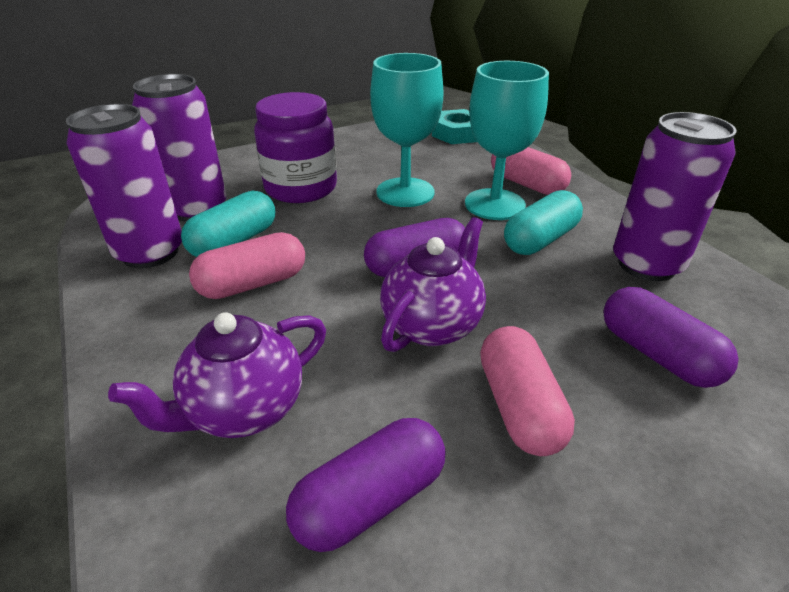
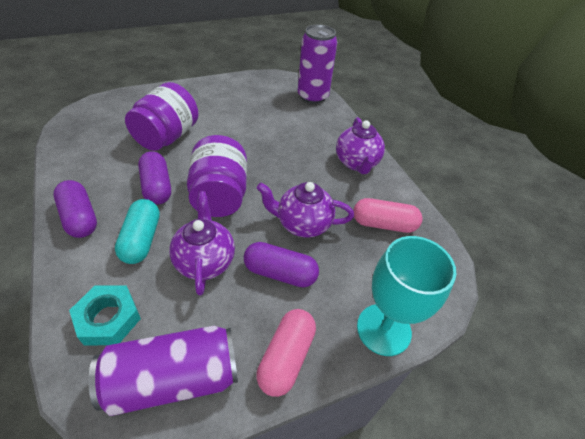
pink capsule: [189,232,305,299] [480,326,575,456] [491,147,571,195] = 3 -> [256,309,316,397] [353,198,423,233] = 2
purple can: [66,104,182,268] [132,74,226,222] [613,112,737,281] = 3 -> [88,326,238,416] [298,24,337,104] = 2
purple jar: [254,92,337,203] = 1 -> [125,82,199,151] [187,135,247,217] = 2
purple teapot: [108,312,326,438] [380,217,486,352] = 2 -> [169,191,235,296] [257,182,354,238] [336,117,385,174] = 3
turquoise capsule: [181,191,275,257] [504,190,583,255] = 2 -> [115,199,160,264] = 1
turquoise goblet: [370,53,444,207] [465,61,549,220] = 2 -> [357,236,457,356] = 1

